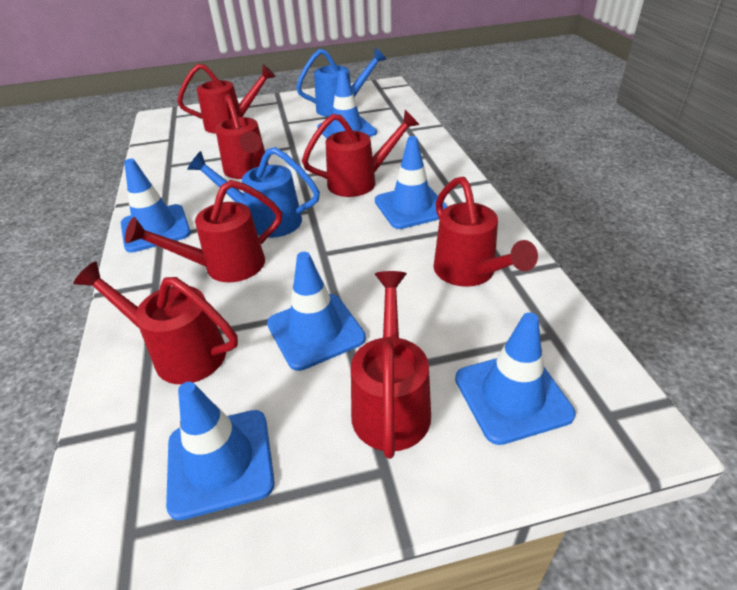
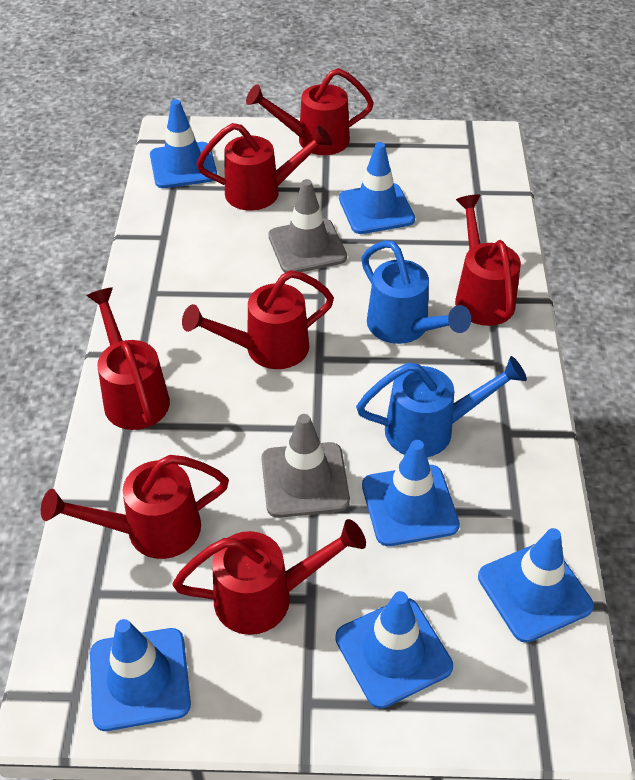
grey traffic cone: none = 0 -> [262,414,350,518] [268,179,347,273] = 2

